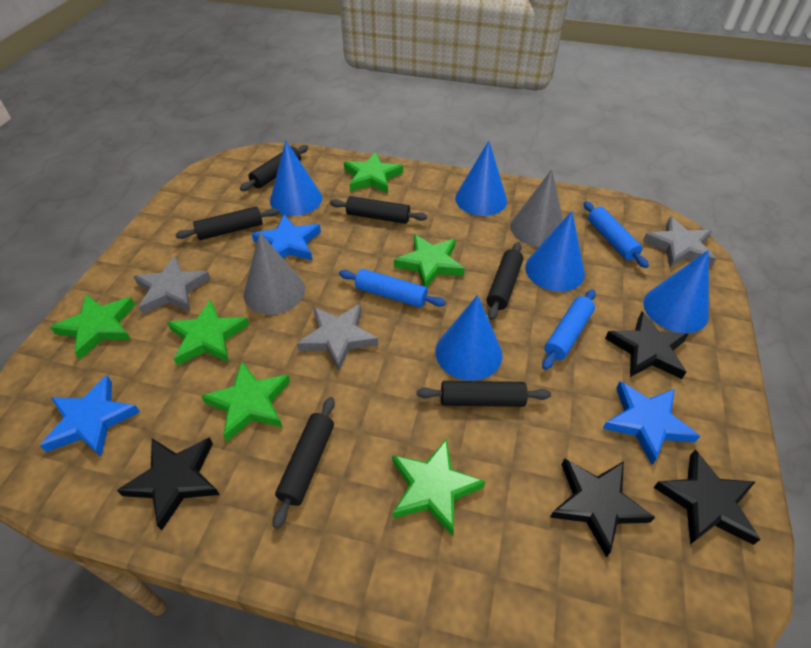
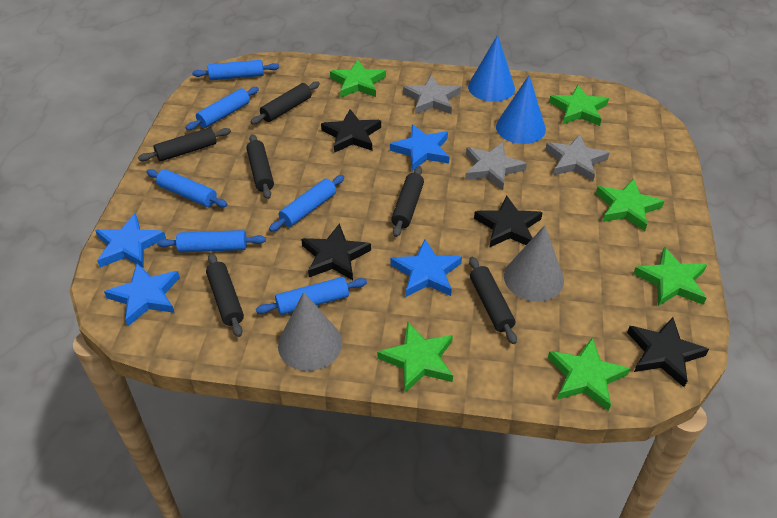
blue cone: [270,141,322,216] [436,295,502,381] [455,141,507,216] [525,211,585,291] [643,250,709,333] = 5 -> [468,35,515,102] [496,75,546,144] = 2
blue rolling pin: [339,269,446,308] [542,289,596,370] [584,201,649,268] = 3 -> [146,169,228,207] [157,230,266,252] [186,87,259,130] [192,60,279,80] [256,277,367,315] [269,175,344,232] = 6
blue star: [40,376,140,457] [252,214,321,260] [603,381,700,465] = 3 -> [95,213,166,268] [104,263,180,326] [390,124,450,171] [391,239,462,297] = 4

